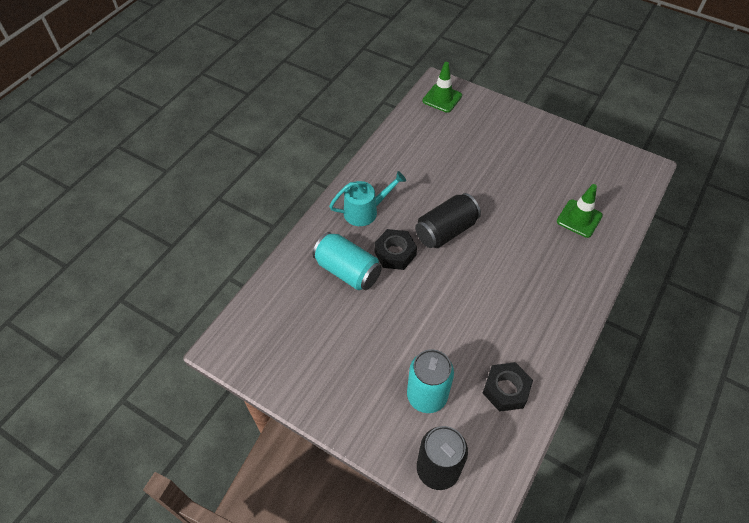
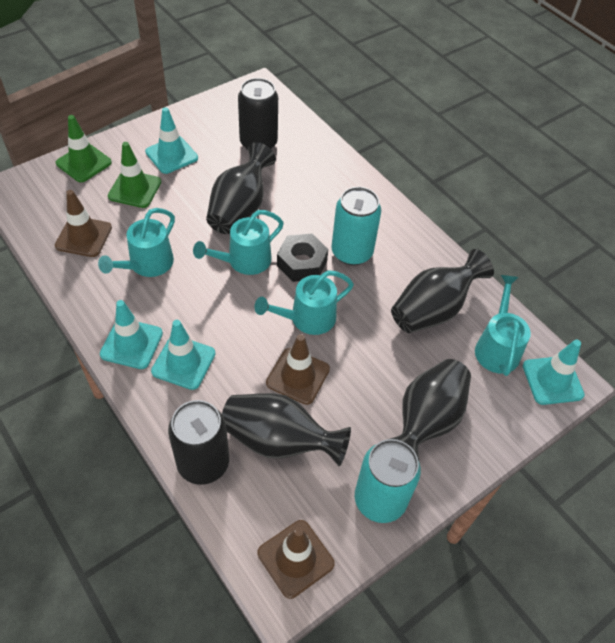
black nut: [374,229,417,270] [483,362,533,412] = 2 -> [277,234,328,282] = 1
black vase: none = 0 -> [206,142,276,234] [222,393,351,467] [390,359,471,461] [391,249,494,333] = 4
brown traffic cone: none = 0 -> [55,190,112,257] [258,520,335,599] [266,334,330,405] = 3
turquoise traffic cone: none = 0 -> [100,300,163,369] [145,107,198,174] [151,320,215,390] [523,340,585,405] = 4
turquoise watering can: [329,171,406,226] = 1 -> [98,208,175,277] [193,210,284,275] [254,270,354,335] [475,275,531,376] = 4

